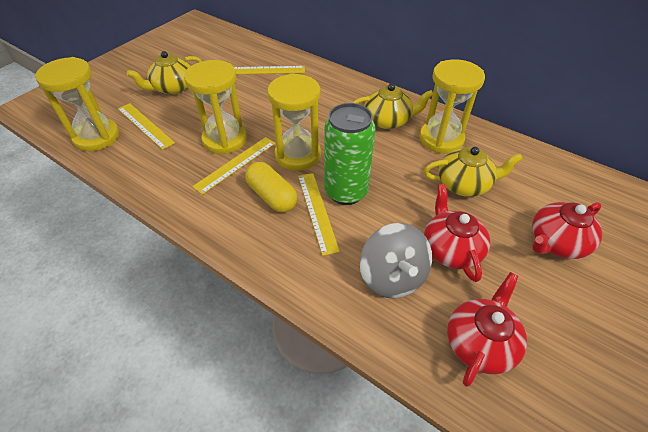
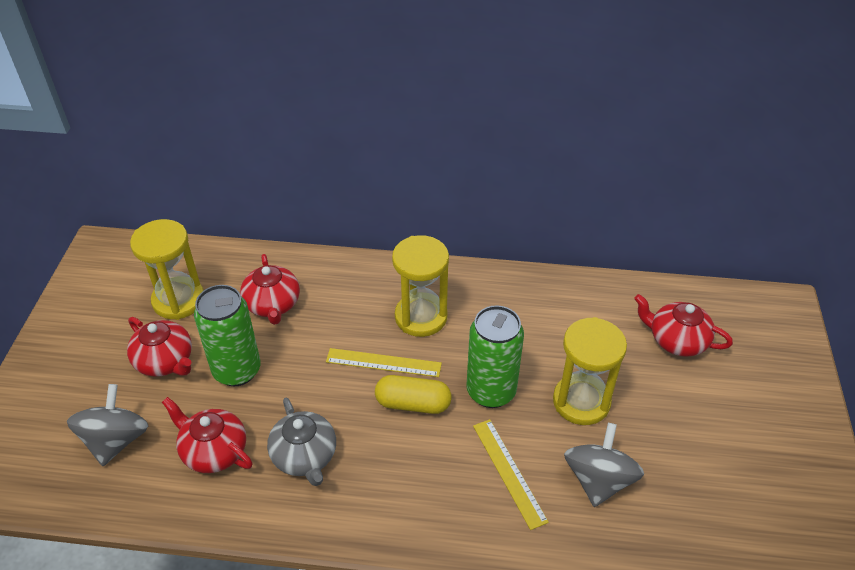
green can: [324,103,376,205] = 1 -> [194,285,261,386] [466,305,524,408] = 2
grey spinning top: [360,223,432,298] = 1 -> [67,384,149,466] [564,423,644,507] = 2
grey teapot: none = 0 -> [267,398,336,486] = 1
red teapot: [424,184,490,282] [447,272,527,387] [532,202,602,259] = 3 -> [127,317,192,377] [162,397,253,473] [240,254,300,325] [634,294,733,357] = 4
yellow hourglass: [35,57,119,151] [184,60,247,154] [267,73,321,171] [419,59,485,153] = 4 -> [130,219,204,320] [392,235,449,337] [553,317,627,425] = 3
yellow ruler: [118,103,175,150] [192,137,276,195] [234,66,305,74] [298,173,340,256] = 4 -> [326,348,442,377] [473,419,549,530] = 2
yellow teapot: [127,51,202,95] [352,83,433,129] [424,147,523,197] = 3 -> none = 0

